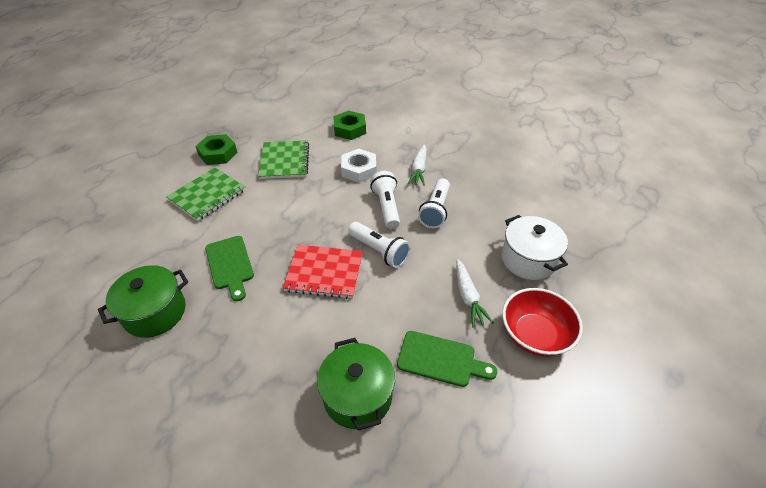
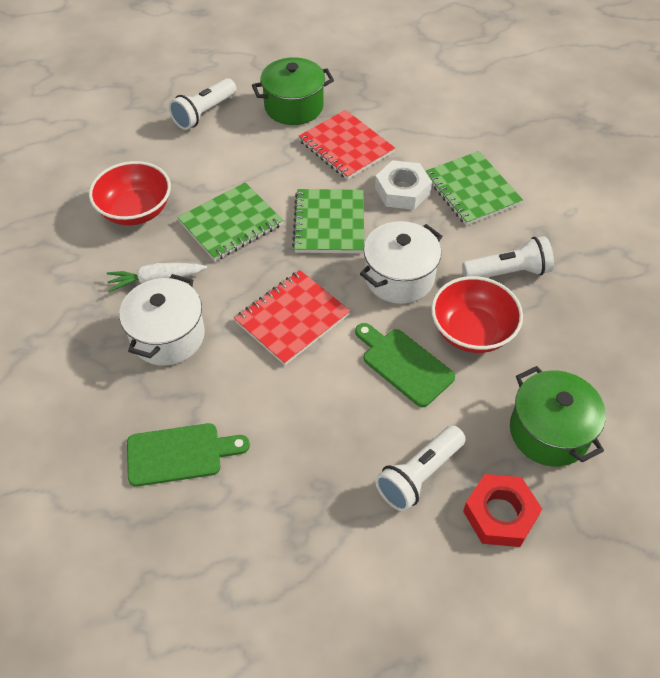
green notebook: [166,168,246,221] [258,140,309,179] = 2 -> [177,182,283,261] [292,189,364,253] [426,151,523,226] = 3
green nut: [195,134,238,165] [333,111,366,140] = 2 -> none = 0
red bowl: [502,288,583,357] = 1 -> [89,161,171,225] [431,276,523,353] = 2
red notebook: [283,245,363,299] = 1 -> [234,270,350,365] [298,110,395,180] = 2
red nut: none = 0 -> [463,474,542,547] = 1
white carrot: [408,145,427,186] [456,259,494,327] = 2 -> [107,263,207,292] = 1
white pot: [502,215,568,280] = 1 -> [119,274,205,366] [360,221,443,304] = 2

